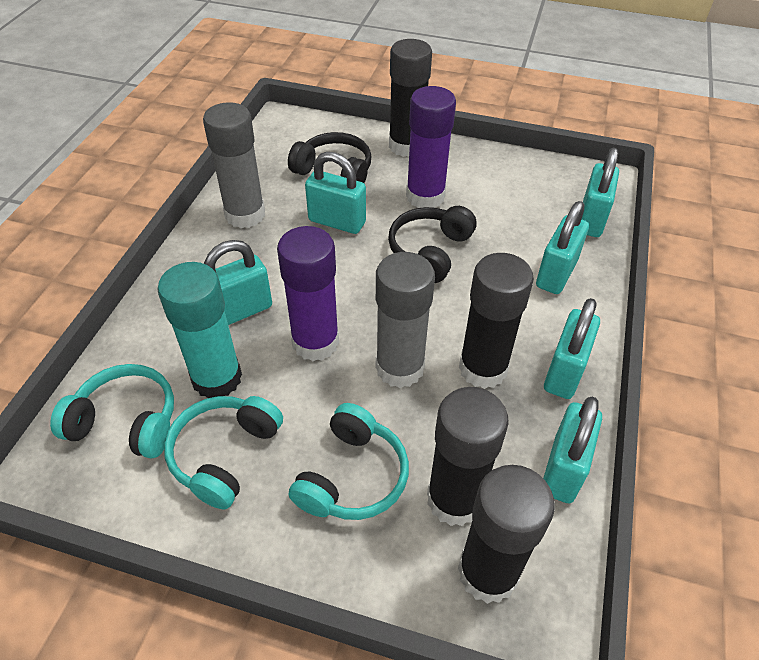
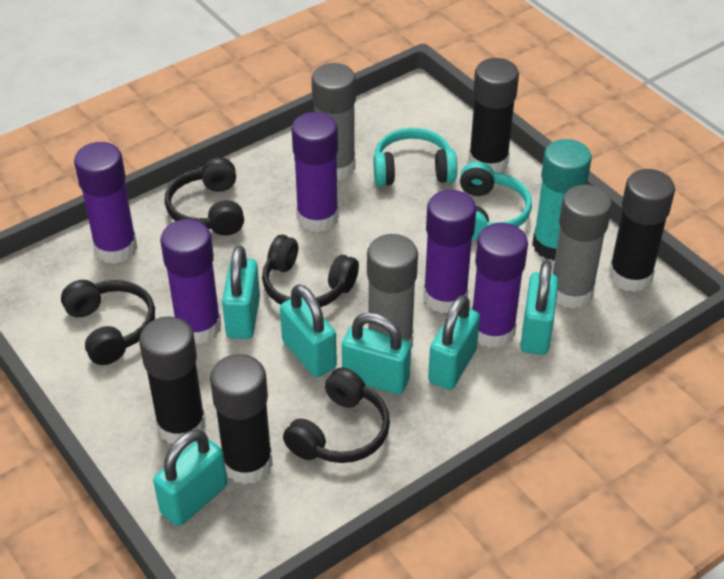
black headphones: [288,132,371,183] [388,206,477,283] = 2 -> [61,280,155,365] [165,157,244,236] [262,235,359,308] [283,367,390,463] = 4
grey glue stick: [203,102,265,228] [376,252,435,388] = 2 -> [311,63,356,180] [367,234,418,348] [553,185,612,309] = 3
purple glue stick: [277,226,339,361] [406,86,456,208] = 2 -> [74,142,138,264] [160,219,221,344] [292,112,339,232] [423,190,476,314] [473,223,528,348] = 5
turquoise headphones: [50,364,174,459] [164,396,283,510] [289,403,409,520] = 3 -> [373,128,457,186] [460,162,532,240] = 2

